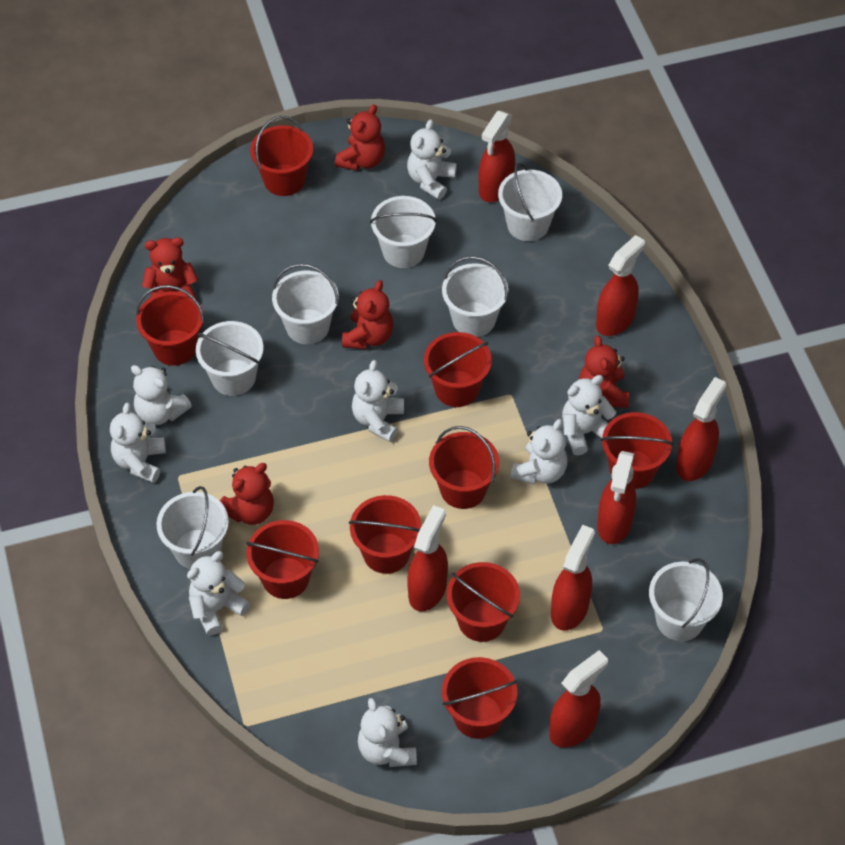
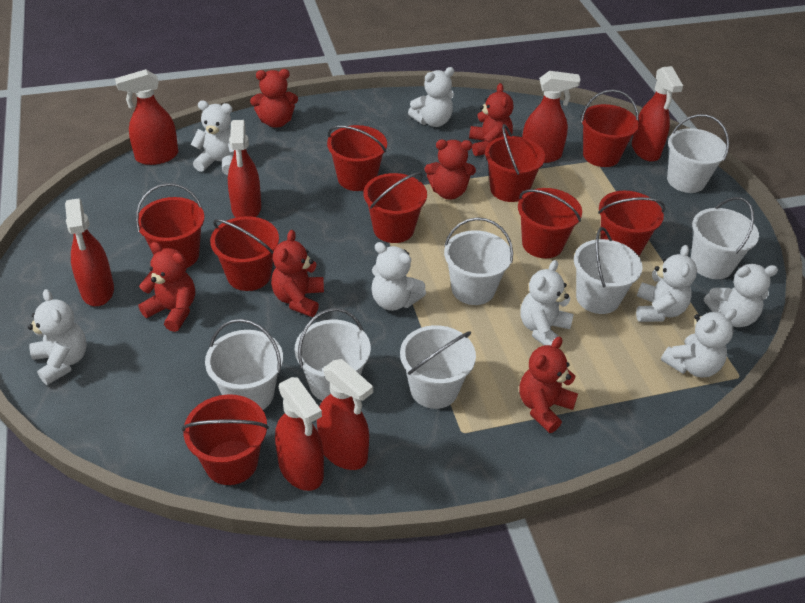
red teddy bear: [142,237,198,300] [219,463,274,525] [335,104,385,171] [342,280,393,349] [579,336,629,408] = 5 -> [139,242,195,332] [250,69,298,128] [271,230,324,317] [425,140,476,200] [469,83,513,156] [519,336,578,433] = 6

